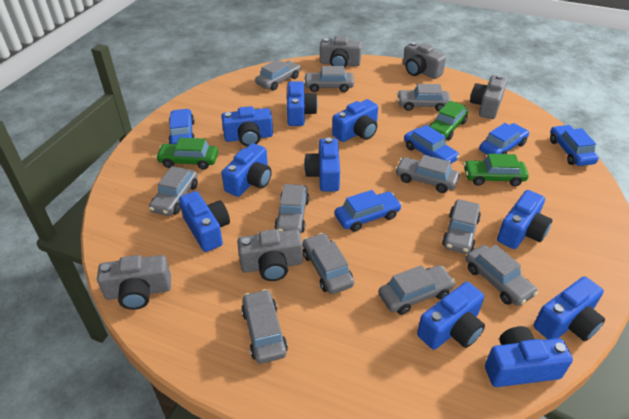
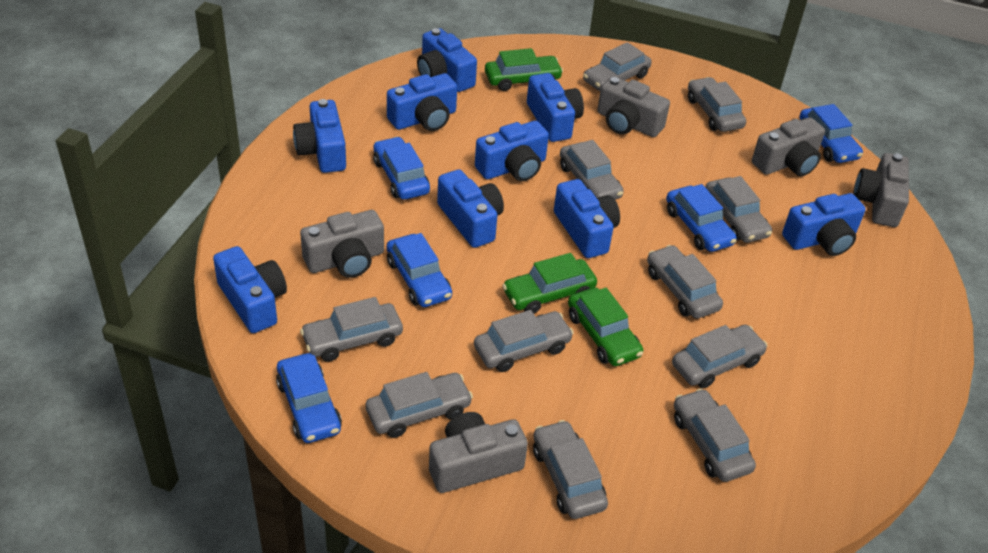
blue camera: [179,191,230,252] [221,106,273,146] [222,143,272,197] [287,81,318,126] [304,137,340,192] [332,99,378,142] [417,282,485,350] [485,326,573,387] [497,190,552,249] [534,276,605,341] = 10 -> [213,246,287,333] [293,99,346,173] [387,73,457,131] [417,28,477,92] [437,169,504,248] [475,121,549,181] [527,73,584,142] [554,179,620,258] [782,193,866,256] = 9

